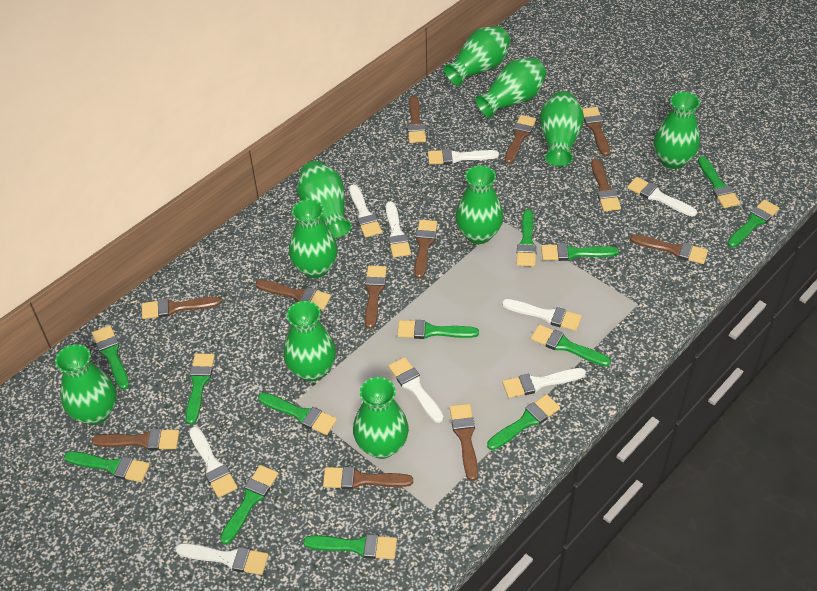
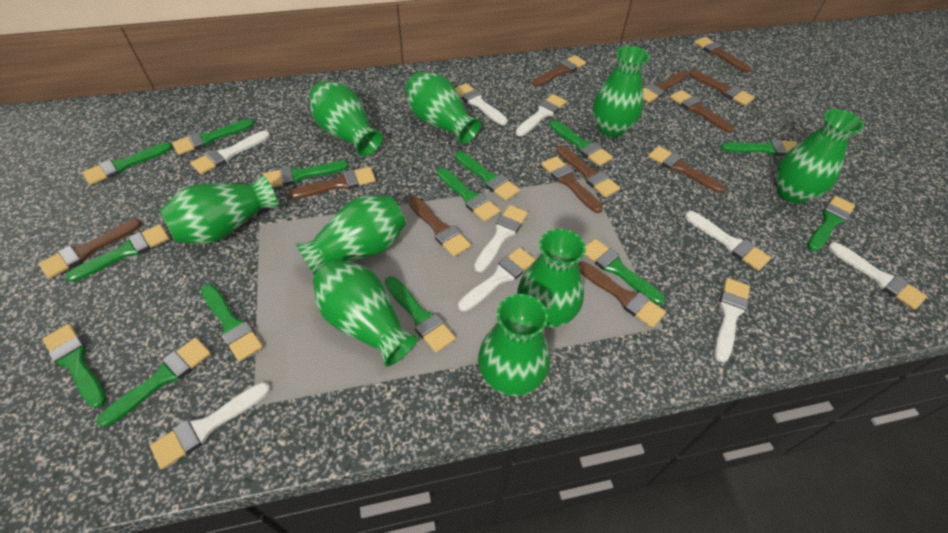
green brush: [64,451,150,482] [92,326,129,390] [186,353,215,425] [220,465,278,544] [258,393,337,435] [303,534,397,559] [397,320,479,339] [487,394,560,450] [517,210,537,267] [531,324,611,366] [541,243,619,261] [698,156,740,208] [727,200,779,248] = 13 -> [42,324,106,408] [65,224,169,282] [82,142,172,185] [96,337,211,427] [172,119,254,155] [201,284,263,362] [263,161,349,188] [385,276,456,353] [437,168,500,222] [455,151,520,201] [550,120,613,166] [584,239,665,305] [721,139,797,156] [807,196,855,252] = 14
green vase: [55,344,117,425] [283,301,336,381] [289,199,338,278] [297,161,352,239] [353,377,409,459] [444,26,510,86] [455,166,503,244] [475,58,546,118] [540,91,584,167] [654,92,700,169] = 10 -> [160,175,278,244] [296,195,406,276] [309,81,383,157] [313,259,418,367] [405,72,481,145] [478,294,550,396] [517,229,586,329] [593,46,649,137] [776,109,864,204] = 9

